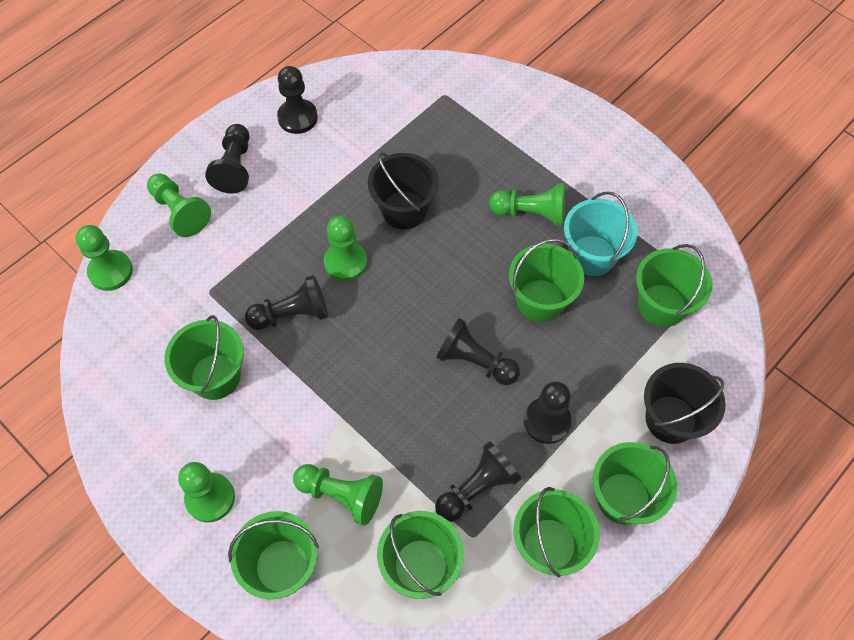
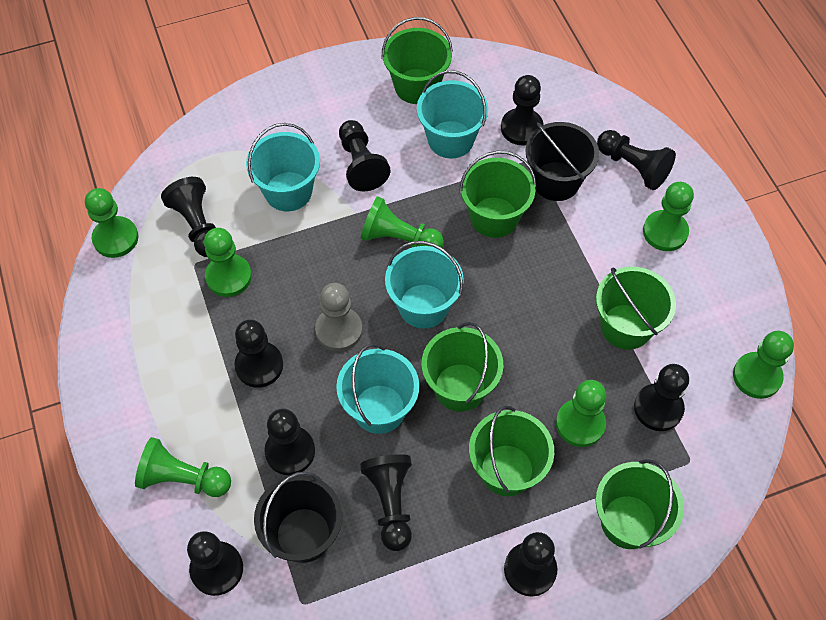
black pawn: [205,124,249,193] [245,275,328,330] [277,66,318,134] [435,441,521,522] [436,318,520,385] [524,381,572,444] = 6 -> [161,177,216,257] [187,531,243,596] [234,319,283,388] [265,409,315,475] [339,120,391,191] [360,454,412,551] [501,75,544,145] [504,532,557,597] [597,130,676,190] [634,364,689,431] = 10
green bucket: [165,315,244,400] [228,511,319,599] [377,511,464,599] [509,238,584,322] [513,487,600,577] [593,442,677,525] [636,244,712,327] = 7 -> [381,17,453,104] [422,322,503,412] [459,151,536,238] [469,406,554,496] [596,267,676,350] [596,459,684,549] = 6
green pawn: [76,225,133,291] [147,173,211,237] [178,462,235,523] [293,464,383,526] [324,215,367,281] [489,183,565,226] = 6 -> [85,188,138,258] [135,437,231,497] [204,228,252,297] [361,196,444,248] [556,380,607,447] [643,182,694,251] [733,331,794,399] = 7
grey pawn: none = 0 -> [315,283,363,351] = 1
turquoise bucket: [564,192,638,276] = 1 -> [246,123,320,211] [336,343,419,434] [385,241,464,328] [417,70,488,158] = 4

